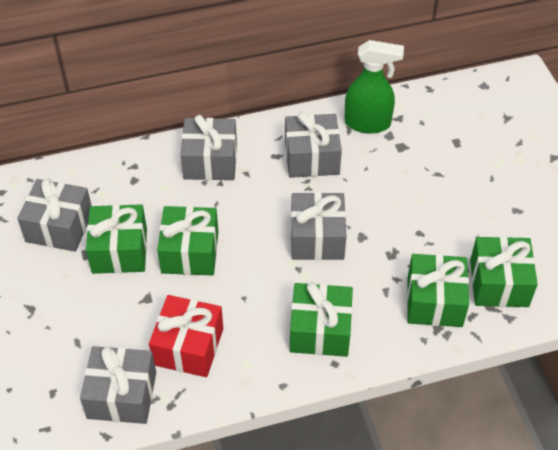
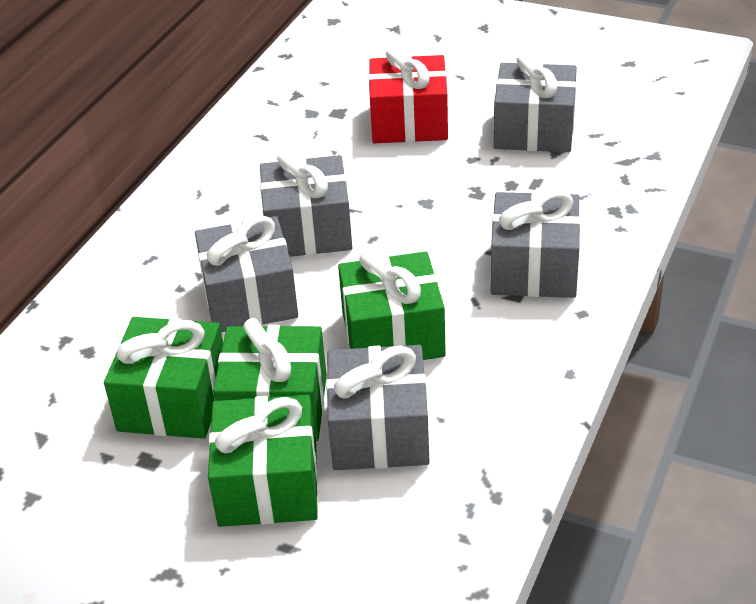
green gift: [86,204,147,274] [157,206,218,276] [290,282,353,357] [407,254,469,327] [470,236,538,307] = 5 -> [104,317,223,439] [208,394,318,527] [213,318,327,441] [338,250,446,360] = 4
green spray bottle: [344,40,404,134] = 1 -> none = 0

